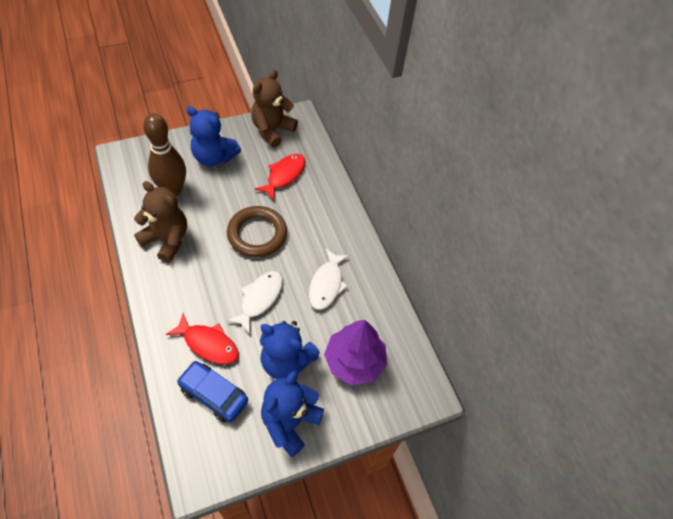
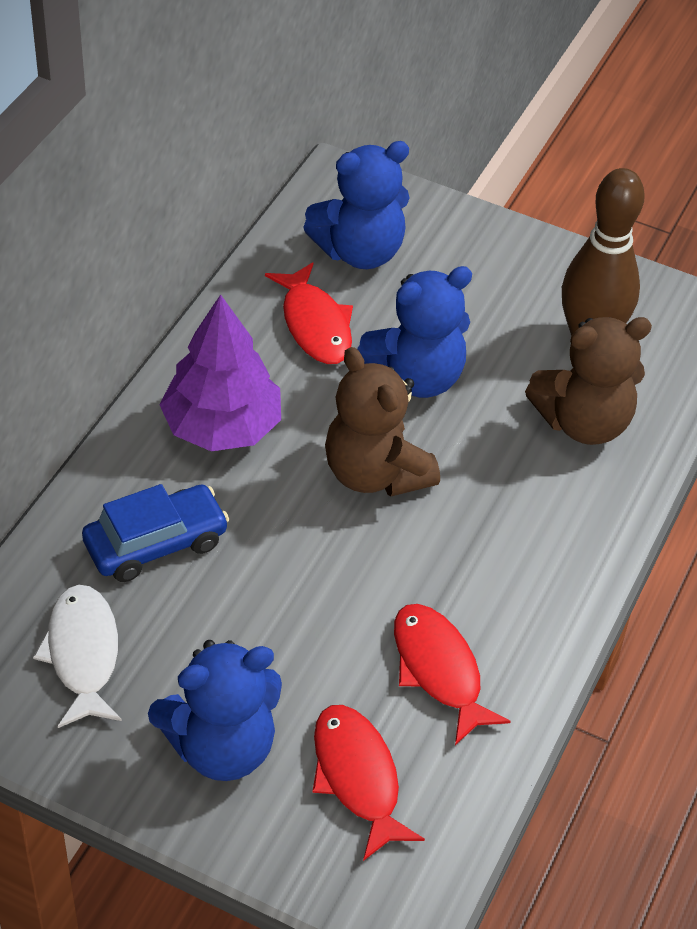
brown ring: [227,206,287,257] = 1 -> none = 0
red fish: [166,313,239,364] [255,154,306,200] = 2 -> [265,262,353,364] [312,705,425,861] [394,604,511,745] = 3
white fish: [227,271,283,334] [309,248,350,310] = 2 -> [33,585,122,728] = 1

